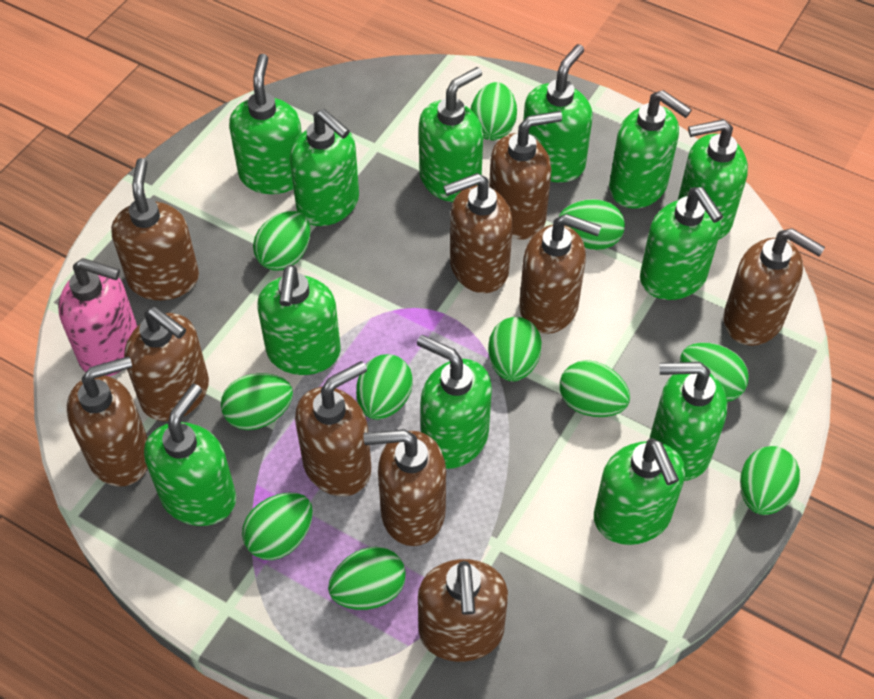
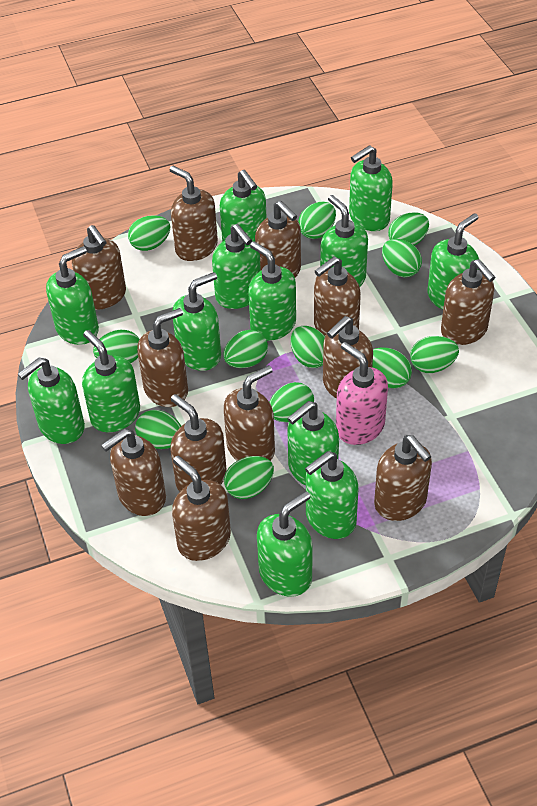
brown soap dispenser: [67,356,148,487] [111,158,199,300] [124,307,209,421] [295,361,371,496] [363,429,446,546] [418,559,508,662] [443,173,513,293] [489,111,562,240] [519,214,601,334] [723,228,825,346] = 10 -> [72,225,126,310] [101,429,166,516] [137,308,188,407] [169,166,218,261] [170,394,227,491] [172,456,231,561] [224,365,275,461] [255,201,301,277] [314,257,361,336] [323,316,373,399] [374,435,432,521] [441,259,495,345] = 12
green egg: [221,373,293,430] [242,493,313,560] [253,211,311,271] [328,547,406,610] [356,354,413,420] [470,82,517,140] [488,317,542,382] [559,199,625,250] [560,360,630,417] [680,343,749,402] [740,446,800,515] = 11 -> [93,330,140,363] [128,215,170,251] [135,410,181,449] [223,330,268,368] [224,456,274,499] [270,382,314,422] [291,326,325,368] [298,202,336,239] [372,347,412,389] [382,239,422,278] [388,212,429,246] [410,336,459,373] = 12
green soap dispenser: [144,384,236,526] [229,54,302,194] [257,265,341,375] [290,109,359,226] [417,335,492,469] [419,67,483,202] [523,44,593,183] [594,439,685,545] [609,90,692,208] [640,187,723,300] [650,362,727,481] [678,119,748,240] = 12 -> [18,358,85,444] [46,246,99,345] [82,330,140,432] [173,272,221,371] [212,224,261,309] [220,170,267,242] [248,241,296,341] [257,491,312,597] [287,401,339,485] [305,451,358,539] [320,195,368,287] [349,145,393,231] [427,213,479,310] = 13

